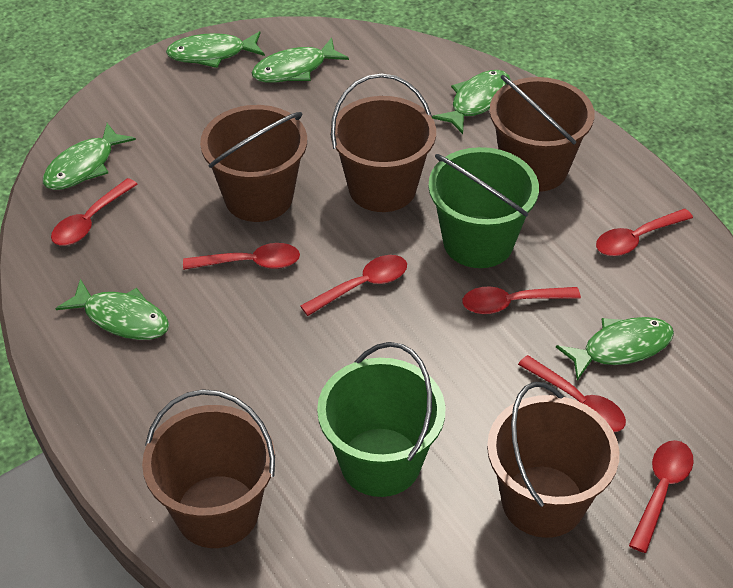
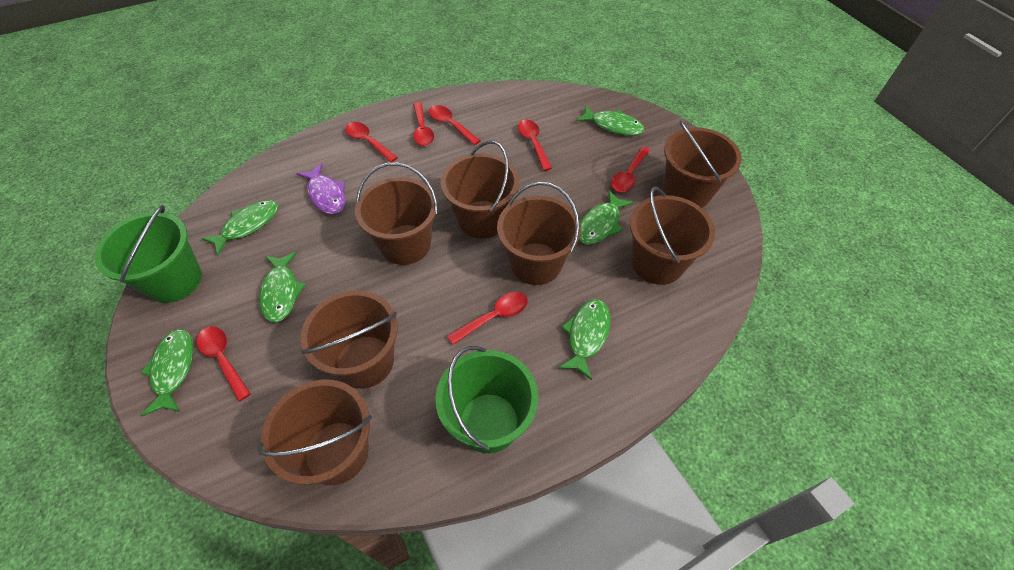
brown bucket: [142,389,275,548] [200,105,307,222] [330,73,436,212] [487,382,619,538] [489,75,594,192] = 5 -> [257,379,372,485] [301,290,398,389] [355,162,438,265] [441,141,519,238] [497,182,581,285] [630,186,715,285] [664,121,742,208] = 7
purple fish: none = 0 -> [297,163,345,215] = 1

